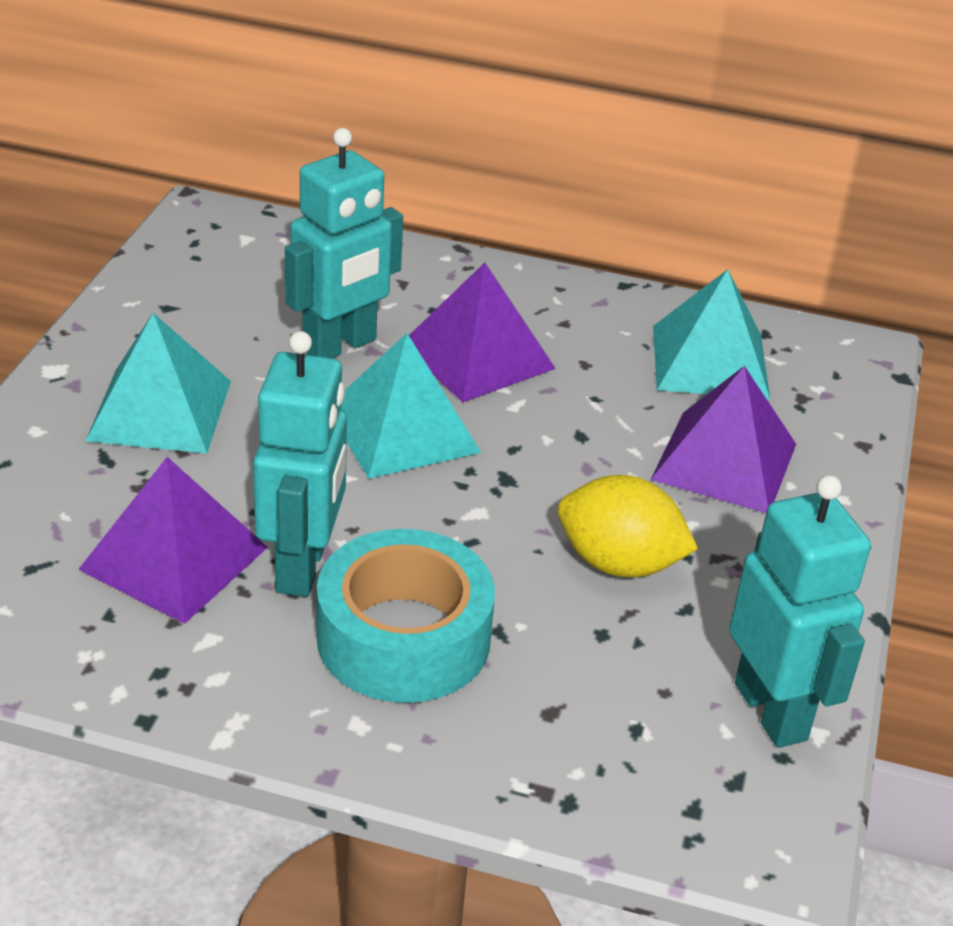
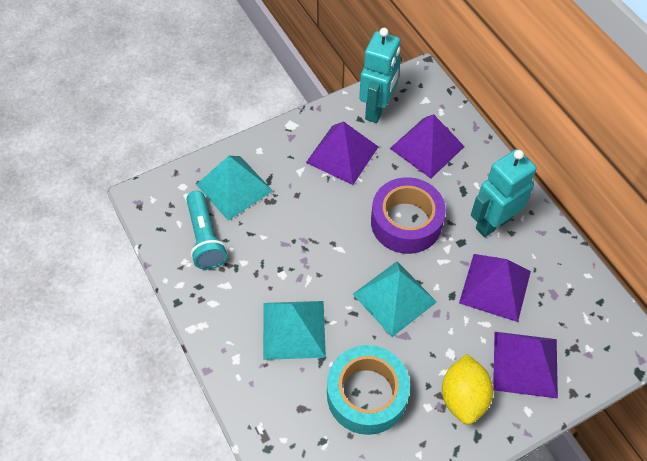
purple pyramid: [78,457,268,624] [409,262,556,402] [650,366,796,513] = 3 -> [306,121,378,185] [390,114,465,178] [459,254,531,322] [493,332,558,399] = 4
purple tape: none = 0 -> [371,177,446,254] = 1
turquoise flashlight: none = 0 -> [186,191,227,270] = 1
turquoise robot: [253,331,347,597] [285,128,403,358] [729,475,871,748] = 3 -> [359,28,401,123] [471,149,537,237] = 2

